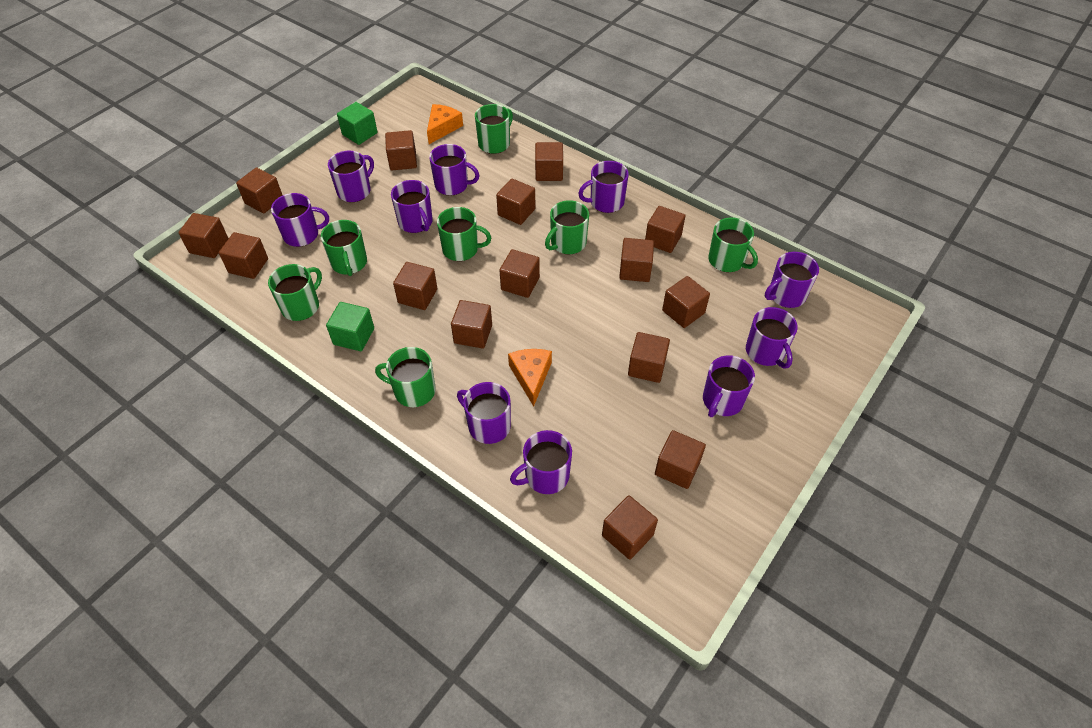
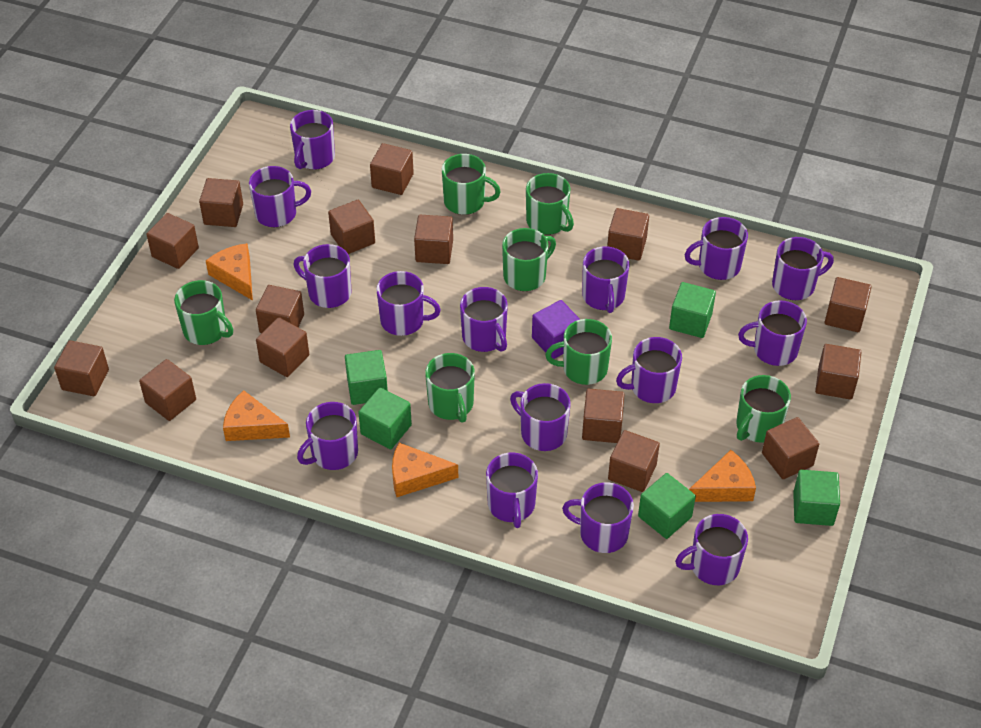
green cube: [326,302,374,351] [337,102,378,145] = 2 -> [345,350,388,405] [358,387,412,449] [638,473,696,539] [669,282,716,338] [793,470,840,526] = 5
orange cheese: [427,104,463,144] [508,349,552,407] = 2 -> [206,243,253,301] [223,390,290,441] [392,443,458,497] [689,450,756,502] = 4
purple cube: none = 0 -> [532,300,581,359] = 1
purple mug: [271,193,329,247] [328,150,374,202] [391,180,433,233] [429,144,480,196] [457,382,511,444] [510,430,572,494] [578,161,629,213] [703,355,755,417] [746,307,798,368] [765,252,819,308] = 10 -> [249,166,311,227] [290,110,335,170] [294,244,352,308] [297,402,358,470] [376,271,441,336] [460,287,508,352] [486,452,538,528] [510,383,571,451] [562,482,634,553] [582,246,630,313] [616,337,682,403] [675,514,748,585] [685,217,748,280] [738,300,807,366] [772,237,834,300] = 15

